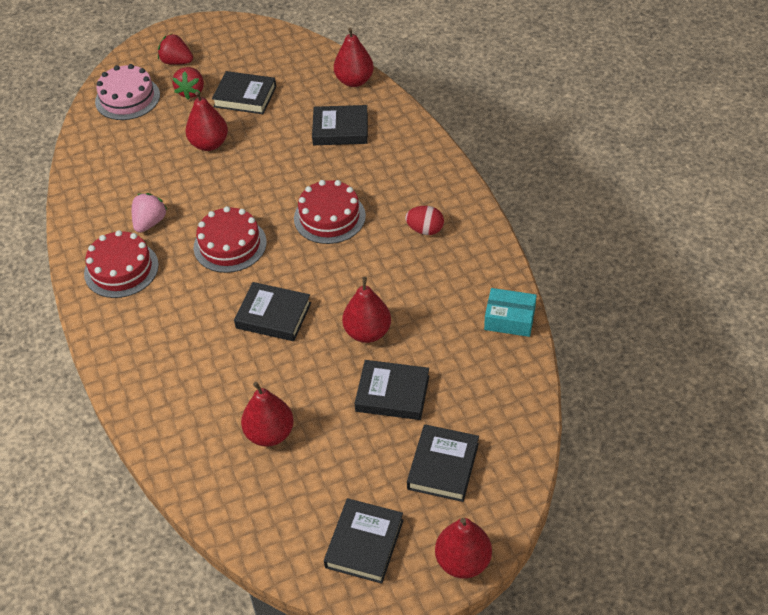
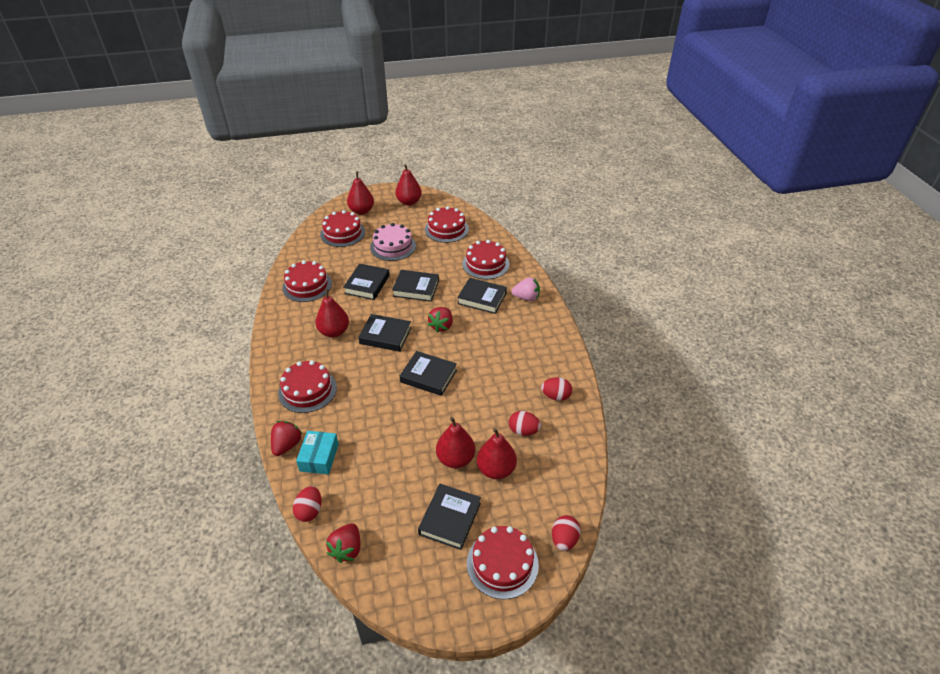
red cake: [84,230,159,298] [193,206,267,273] [294,180,366,244] = 3 -> [278,360,337,413] [282,260,332,302] [320,210,365,247] [425,206,469,243] [462,240,509,279] [467,526,539,599] = 6
red egg: [405,206,444,235] = 1 -> [293,486,322,522] [509,411,541,436] [541,377,572,401] [552,515,580,551] = 4
red strawberry: [158,34,193,65] [172,67,204,100] = 2 -> [271,421,302,456] [326,523,361,563] [428,307,453,333] = 3

